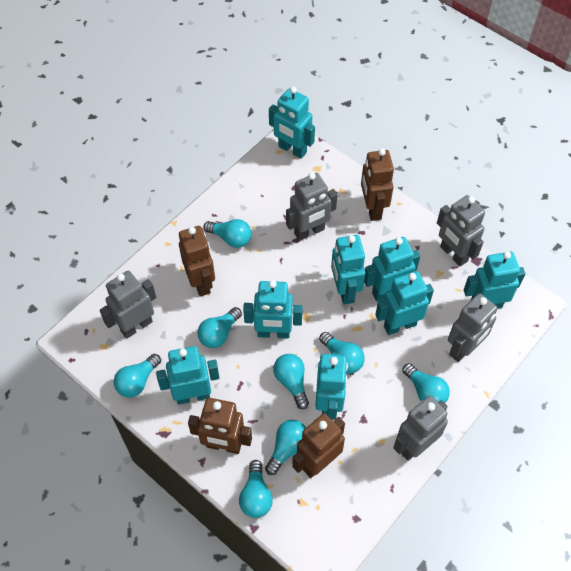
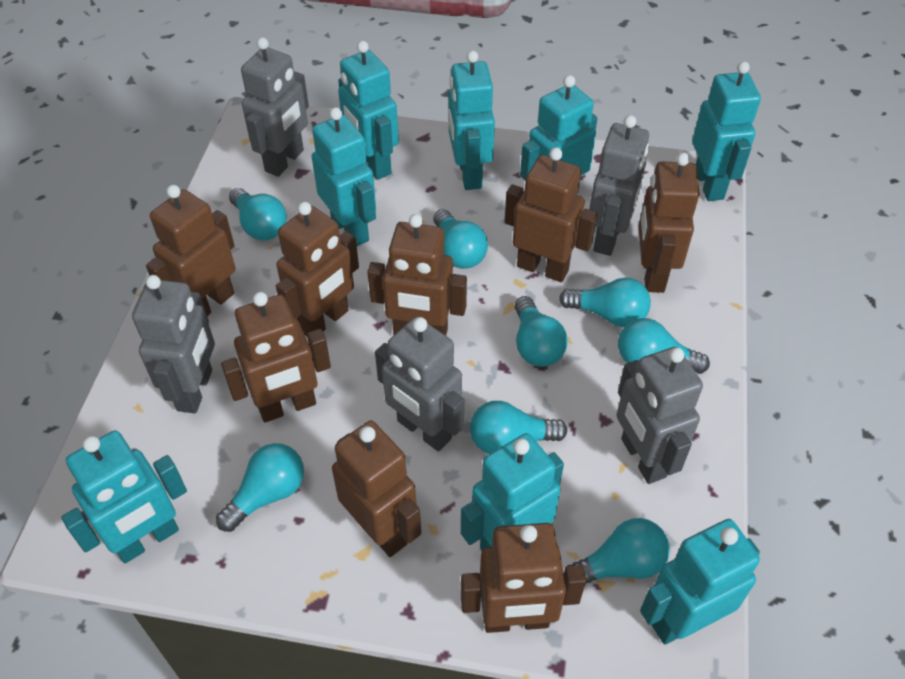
brown robot: [179,226,215,297] [188,398,252,454] [292,413,345,478] [361,148,394,221] = 4 -> [146,185,235,316] [221,292,331,423] [276,202,359,337] [332,421,421,557] [367,214,467,335] [461,523,586,633] [505,147,597,282] [638,153,700,293] = 8

